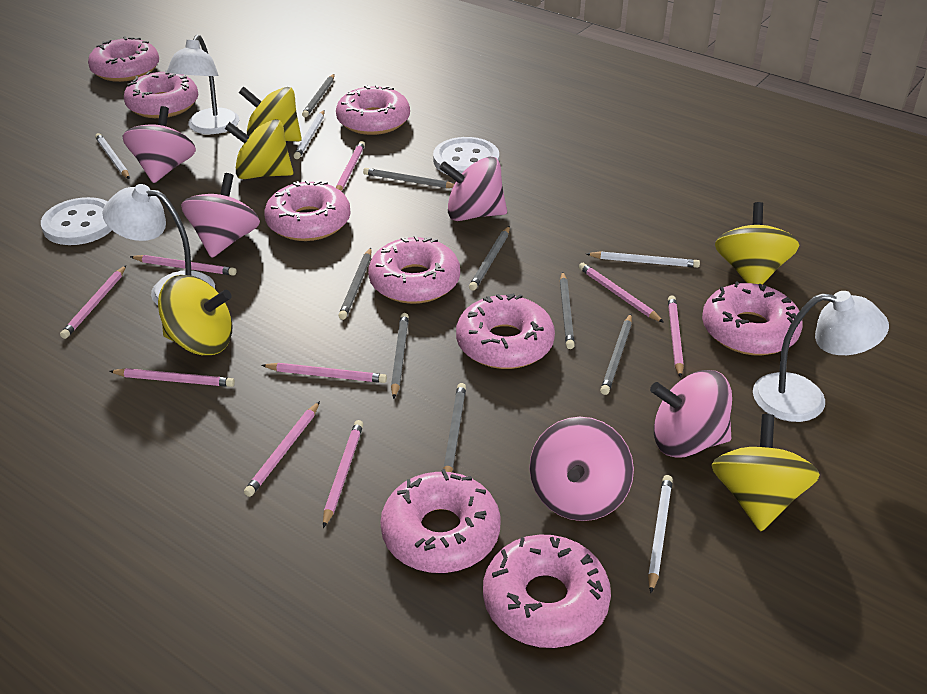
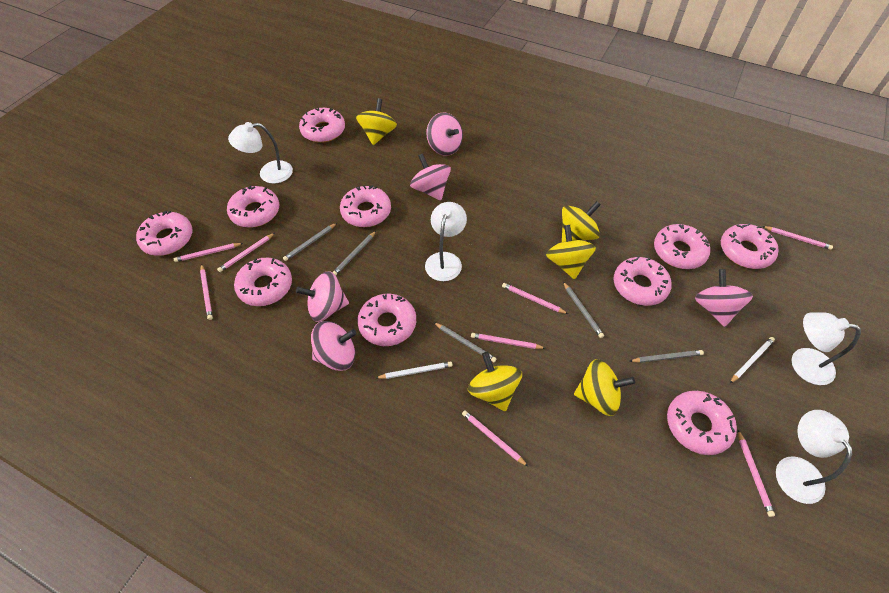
grey pencil: [302,74,335,117] [338,248,372,320] [363,168,454,188] [391,313,409,399] [443,383,466,472] [469,226,510,291] [560,272,575,349] [600,314,632,395] = 8 -> [283,223,337,261] [332,231,376,276] [433,322,497,362] [563,282,604,338] [629,350,704,363] = 5
pink donut: [88,36,159,82] [124,70,198,118] [264,180,351,241] [336,85,410,135] [368,236,460,304] [380,469,501,573] [456,293,555,369] [483,534,611,648] [702,281,802,355] = 9 -> [136,211,192,256] [227,185,280,228] [234,257,292,306] [299,108,345,143] [340,185,391,227] [357,293,416,346] [614,256,672,306] [654,224,710,269] [667,391,737,455] [721,223,779,269] = 10
pink pencil: [60,265,126,339] [109,368,235,387] [130,255,236,276] [244,401,320,497] [261,363,387,383] [323,420,363,528] [336,141,365,191] [579,263,664,323] [668,295,684,378] = 9 -> [174,243,243,262] [200,264,213,320] [217,233,275,272] [462,410,528,466] [471,333,545,349] [502,283,568,314] [738,430,775,517] [762,226,833,250] = 8
white button: [41,197,112,245] [433,137,499,175] = 2 -> none = 0
white lamp: [102,184,215,305] [167,34,239,134] [753,291,889,422] = 3 -> [228,122,293,184] [425,202,467,281] [776,410,853,504] [792,312,861,385] = 4
white pencil: [95,133,129,179] [294,110,325,159] [586,251,700,268] [648,475,673,593] = 4 -> [376,362,452,379] [730,337,775,383] = 2

